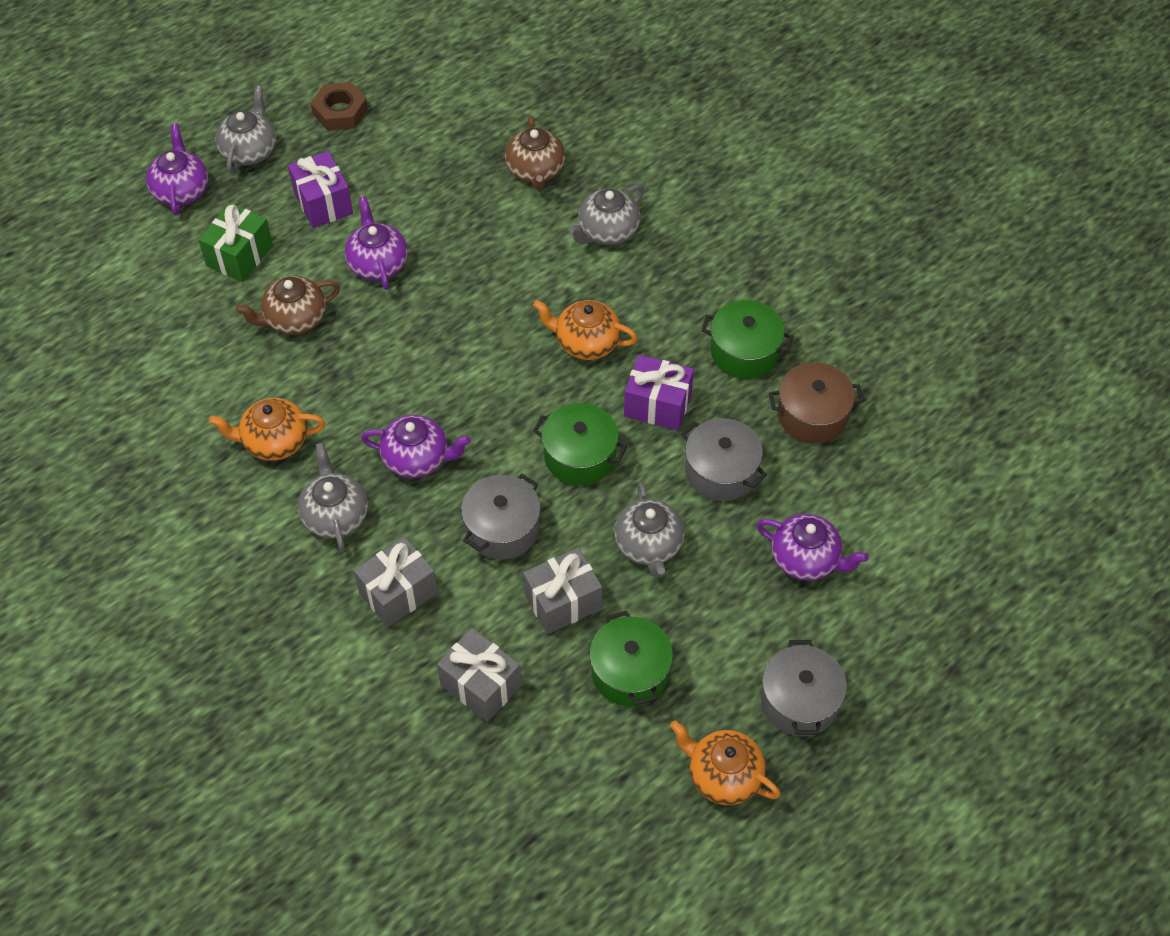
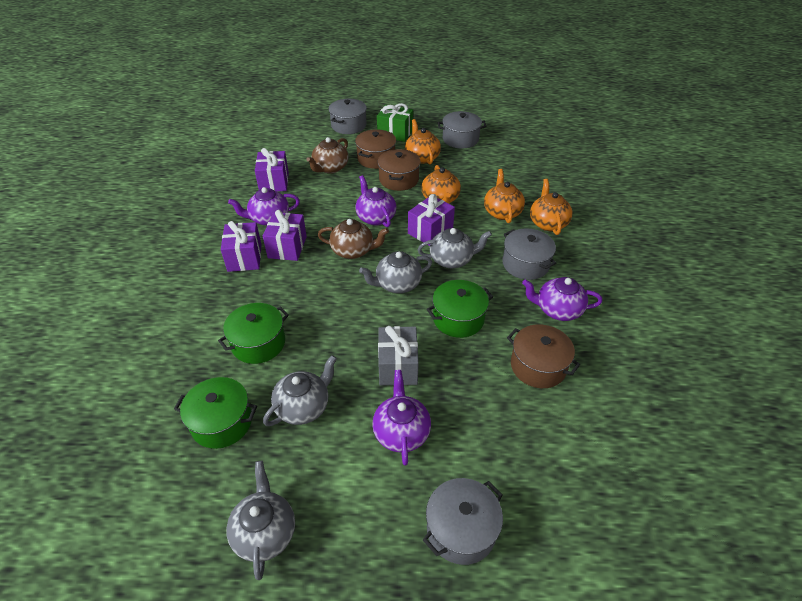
brown nut: [311,82,368,131] = 1 -> none = 0
brown pot: [769,362,864,443] = 1 -> [355,129,396,169] [377,149,421,191] [507,324,580,388] = 3
grey gift: [354,537,438,627] [437,628,522,722] [523,547,602,634] = 3 -> [378,326,419,386] = 1
grey pot: [461,474,541,560] [681,418,767,501] [761,640,847,736] = 3 -> [329,99,367,134] [423,478,503,565] [438,111,487,148] [502,228,556,280] = 4
orange teapot: [209,398,325,461] [533,300,638,360] [670,720,780,805] = 3 -> [405,119,441,164] [421,165,461,204] [484,169,525,223] [530,179,573,235] = 4
purple gift: [288,151,353,228] [624,355,694,431] = 2 -> [221,221,262,272] [255,148,289,192] [263,210,307,261] [408,194,455,246] = 4

